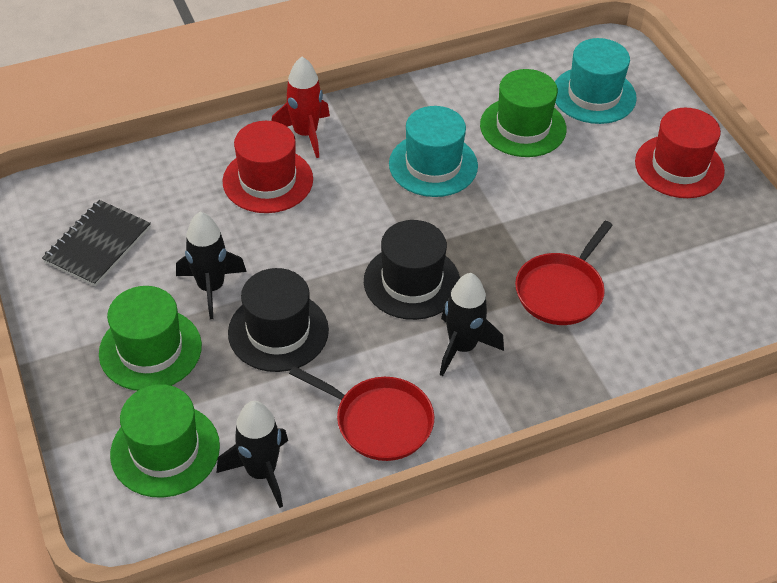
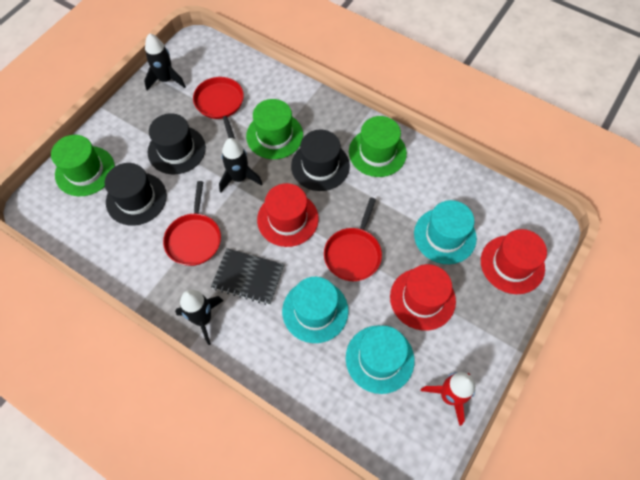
black hat: [228,268,329,372] [364,220,460,320] = 2 -> [105,163,167,226] [148,113,206,174] [291,130,350,191] = 3
red hat: [222,121,313,213] [635,108,725,198] = 2 -> [257,183,319,247] [390,264,456,331] [481,229,547,294] = 3
red pan: [289,366,434,461] [515,221,613,325] = 2 -> [163,181,221,266] [193,77,244,139] [324,198,382,281] = 3
turquoise hat: [389,106,478,197] [555,38,637,124] = 2 -> [282,277,349,343] [346,325,414,394] [414,200,477,264] = 3

